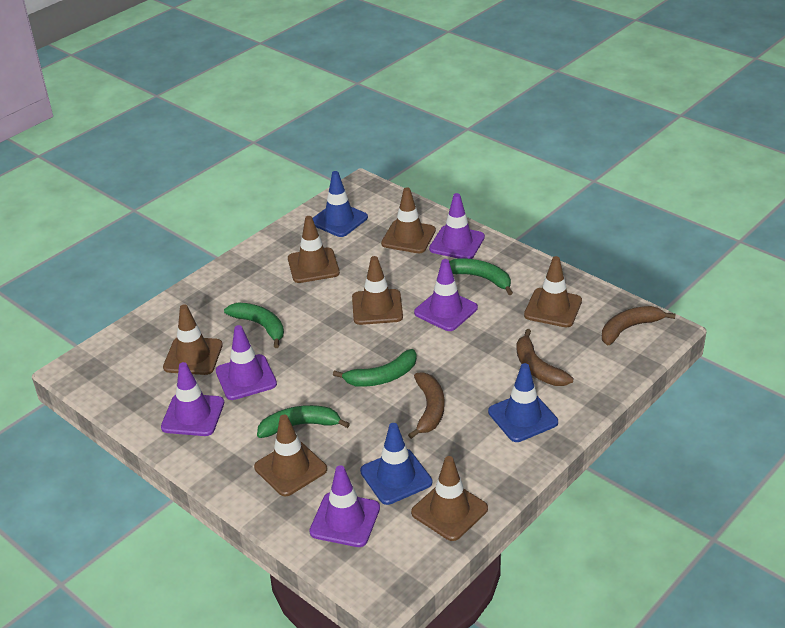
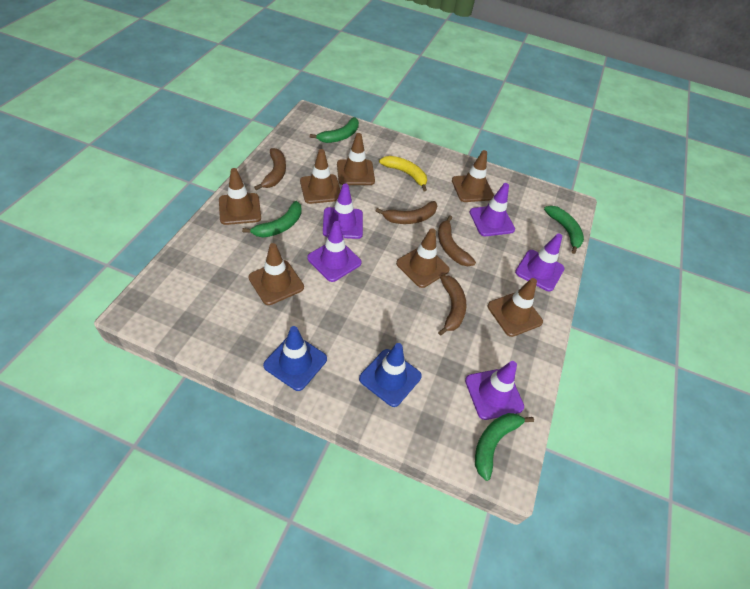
blue traffic cone: [312,171,368,237] [360,423,432,505] [488,363,558,442] = 3 -> [263,326,327,391] [359,343,422,407] = 2
brown banana: [408,372,444,439] [516,329,573,386] [602,306,675,345] = 3 -> [254,148,286,190] [376,201,437,224] [438,216,476,266] [438,275,466,336] = 4
yellow banana: none = 0 -> [379,156,427,191] = 1

